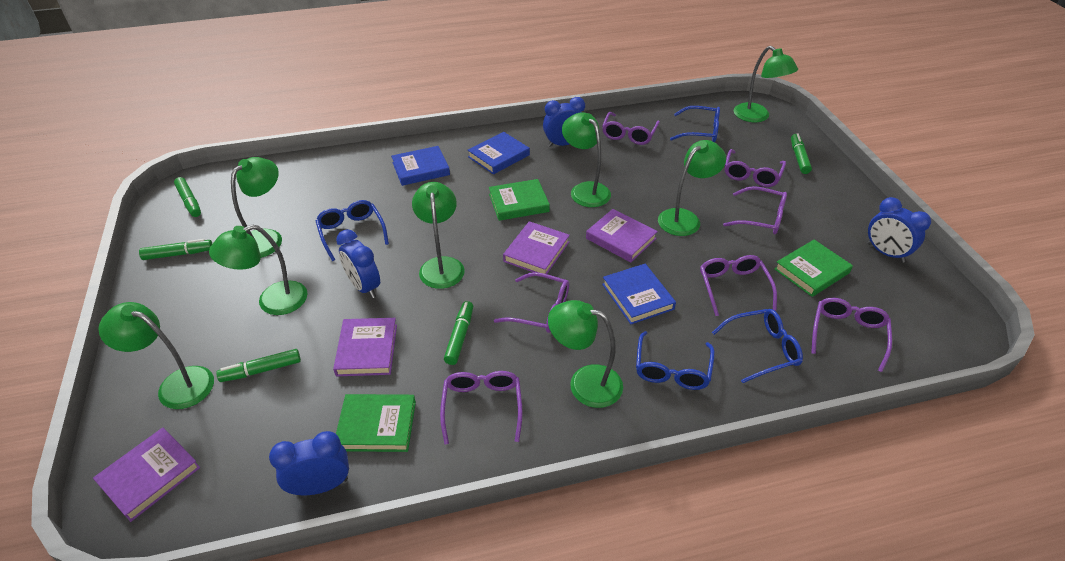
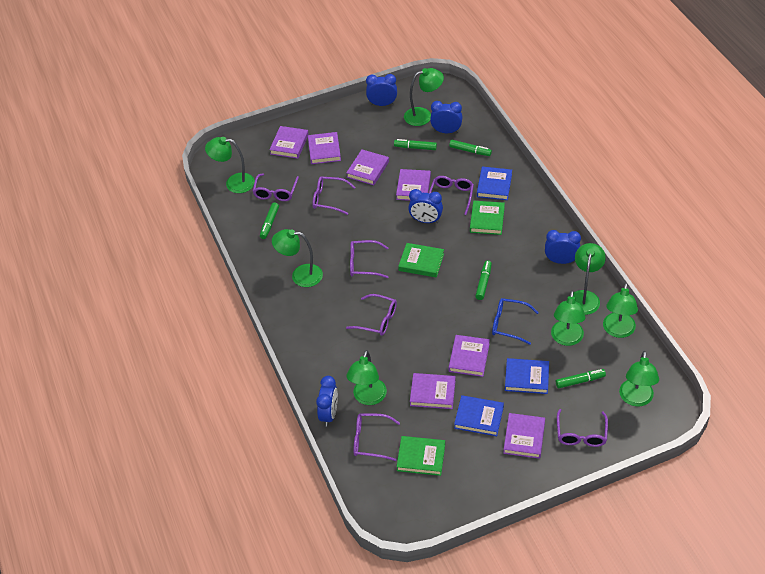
blue clock: [269,431,349,495] [336,229,380,298] [543,97,585,147] [868,197,931,263] = 4 -> [316,376,338,427] [366,74,397,106] [408,189,443,223] [430,101,462,133] [545,230,581,264] = 5
blue glasses: [315,200,389,261] [636,331,715,390] [670,106,720,142] [712,309,803,383] = 4 -> [492,298,539,345] = 1
purple book: [93,428,200,522] [333,318,397,377] [503,221,570,274] [586,209,658,262] = 4 -> [269,126,309,159] [308,132,341,164] [346,149,389,185] [396,169,431,201] [410,373,456,409] [449,335,490,377] [503,413,545,459] = 7

